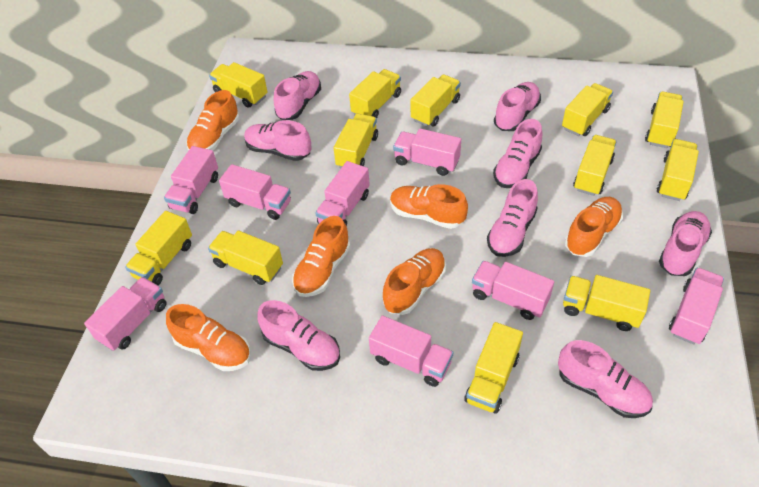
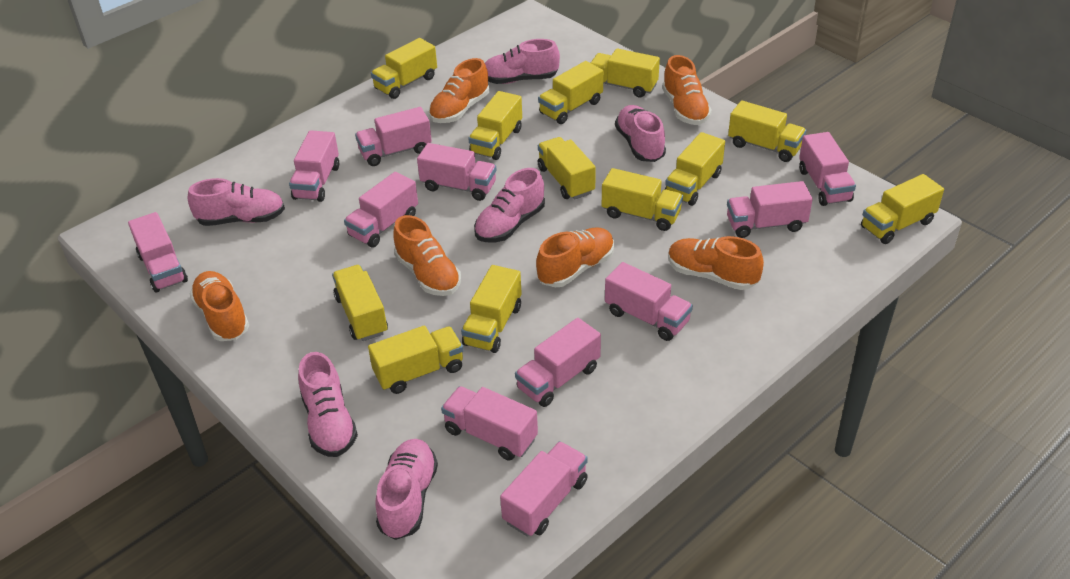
pink shoe: [244,120,312,161] [258,300,340,371] [274,71,321,120] [487,179,538,257] [493,119,542,188] [494,82,541,131] [558,340,653,418] [659,211,712,276] = 8 -> [188,178,285,226] [298,352,358,457] [375,439,438,540] [474,168,545,242] [485,39,560,84] [615,105,666,162] = 6
pink truck: [84,277,167,351] [164,146,218,214] [219,164,291,220] [315,161,370,226] [369,316,453,387] [393,128,461,176] [472,261,554,320] [669,268,724,344] = 8 -> [128,212,188,293] [289,130,339,202] [344,172,418,248] [355,107,432,166] [417,143,496,201] [441,386,538,461] [500,441,588,537] [515,318,601,407] [605,262,693,341] [727,181,813,238] [799,132,856,206] = 11

